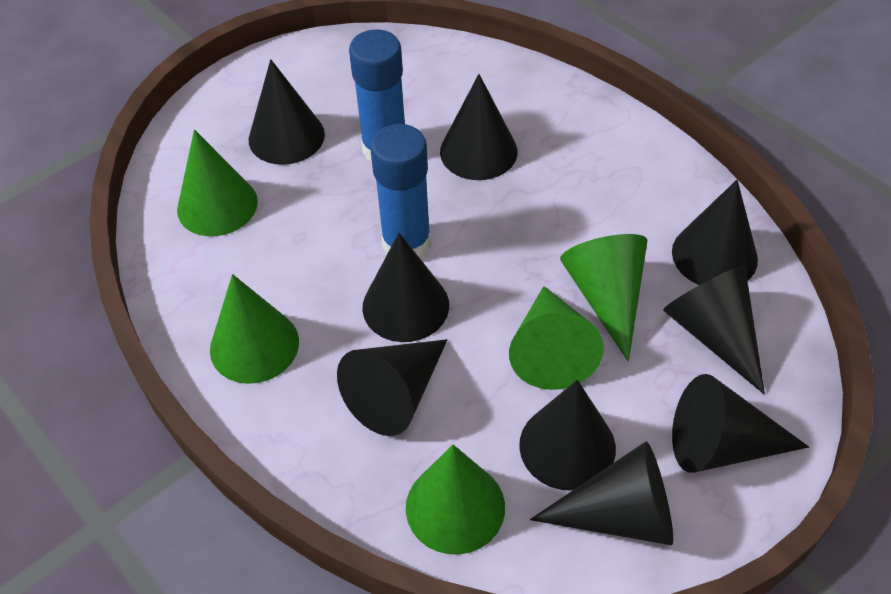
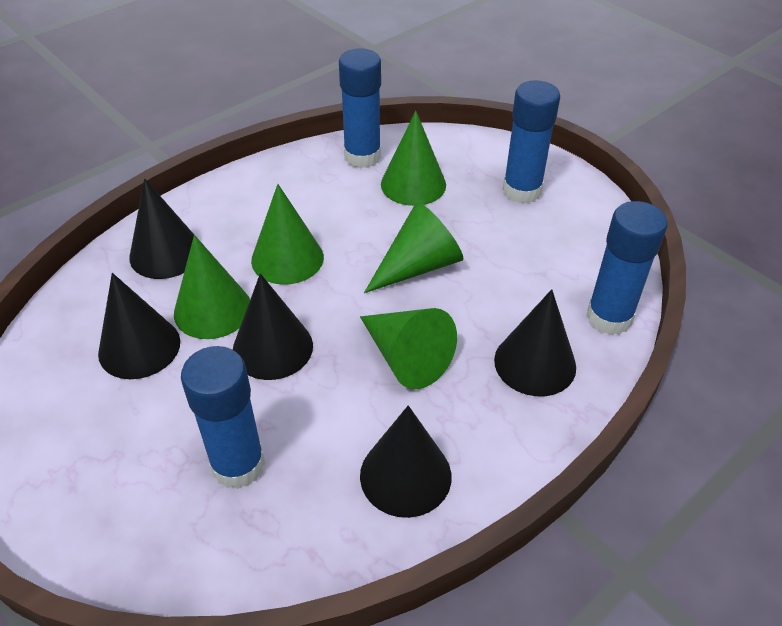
black cone: [249,59,325,165] [337,339,447,436] [363,233,449,342] [440,74,517,180] [519,380,616,491] [530,441,673,545] [663,266,765,394] [672,180,758,285] [672,374,809,473] = 9 -> [98,273,180,379] [130,178,194,279] [233,273,313,380] [360,405,451,518] [494,289,576,396] = 5
blue glue stick: [349,30,405,163] [370,124,431,259] = 2 -> [181,346,265,489] [339,49,381,168] [503,80,560,203] [586,201,667,335] = 4

